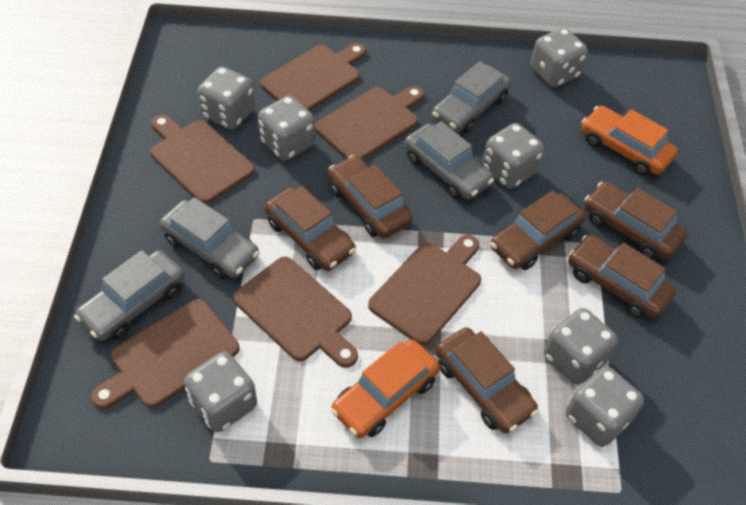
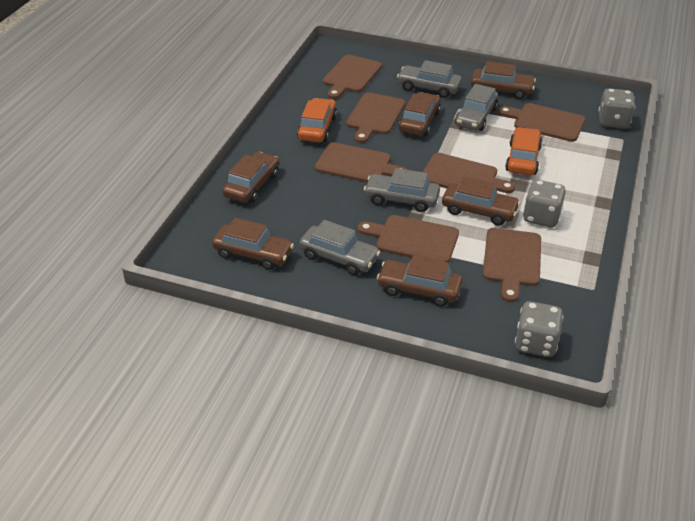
brown cutting board: [91,299,239,409] [150,114,255,204] [233,257,358,368] [260,43,366,111] [315,86,424,160] [368,235,481,345] = 6 -> [315,142,407,183] [323,55,382,99] [346,93,405,143] [357,215,459,263] [423,153,515,193] [483,228,541,302] [498,103,585,142] = 7
grey dice: [184,352,257,432] [198,67,255,130] [258,96,315,161] [482,123,544,189] [531,28,588,87] [544,308,618,385] [566,366,644,447] = 7 -> [515,301,563,357] [523,180,566,227] [598,88,635,129] = 3

